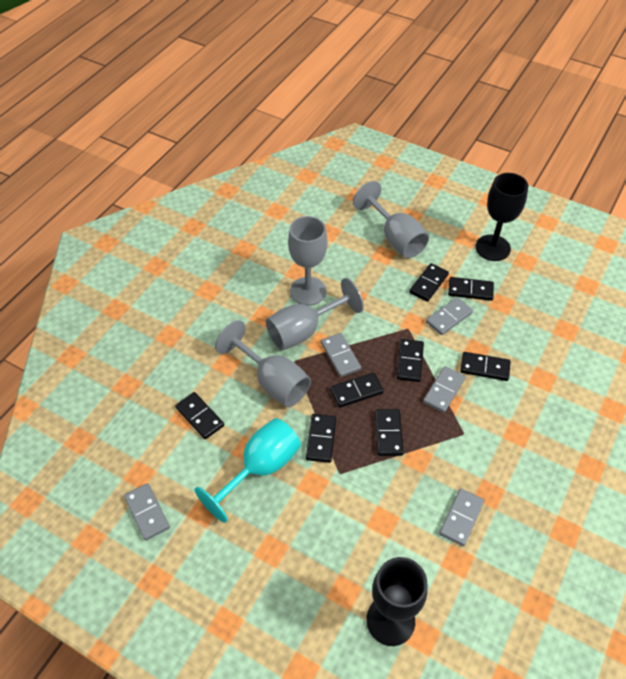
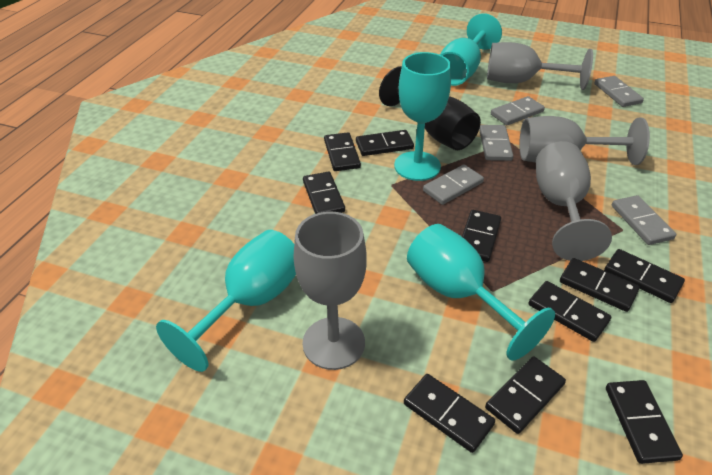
black domino: [175,392,224,439] [306,414,336,463] [330,372,384,408] [375,409,404,456] [397,339,424,382] [409,263,449,302] [448,277,494,301] [460,352,511,381] = 8 -> [303,172,345,214] [324,132,361,171] [356,130,414,156] [404,374,495,453] [462,210,501,262] [485,356,566,434] [529,281,611,342] [560,258,640,312] [604,249,685,303] [606,380,683,464] = 10
black goblet: [366,557,427,646] [475,173,528,261] = 2 -> [379,66,481,150] = 1
turquoise goblet: [195,418,301,523] = 1 -> [156,230,296,372] [394,52,451,181] [407,224,555,360] [440,13,502,86] = 4

